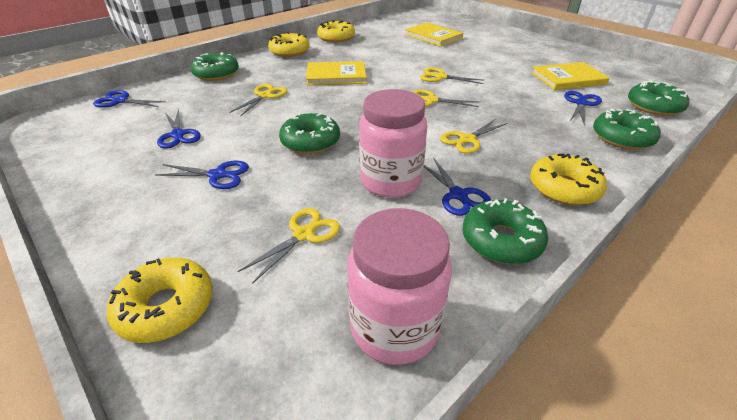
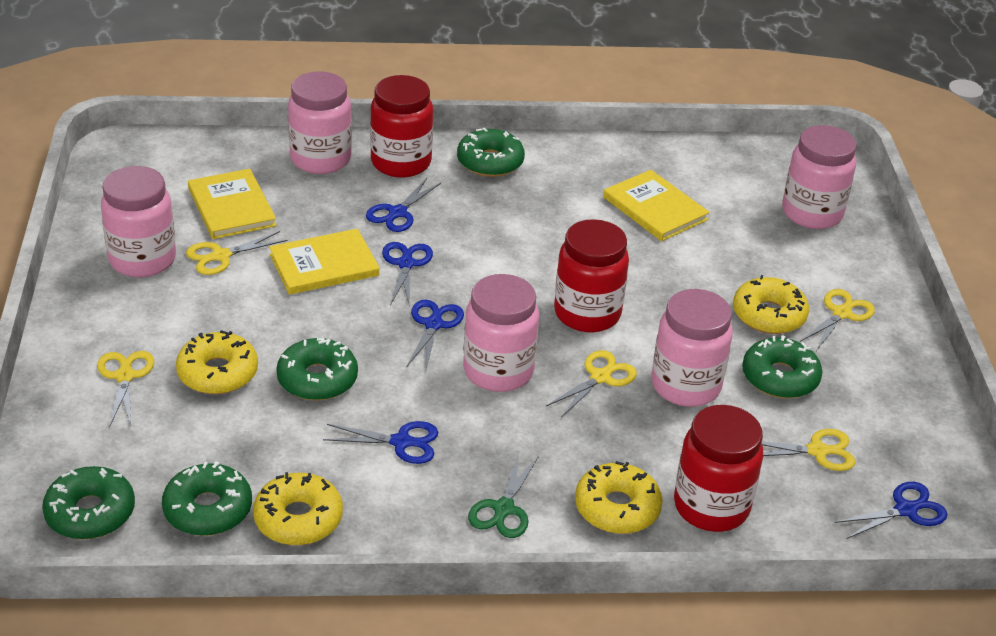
green scissors: none = 0 -> [468,452,539,538] = 1
pink jar: [347,208,452,365] [359,89,427,198] = 2 -> [101,166,176,278] [288,72,352,174] [463,274,539,392] [651,289,733,407] [782,125,857,229] = 5
red jar: none = 0 -> [370,75,433,177] [554,219,629,332] [674,405,763,532] = 3

